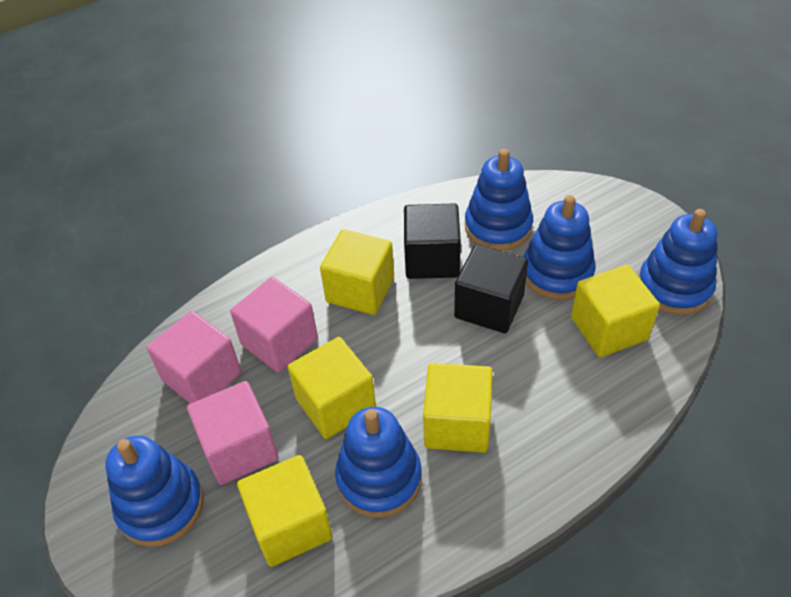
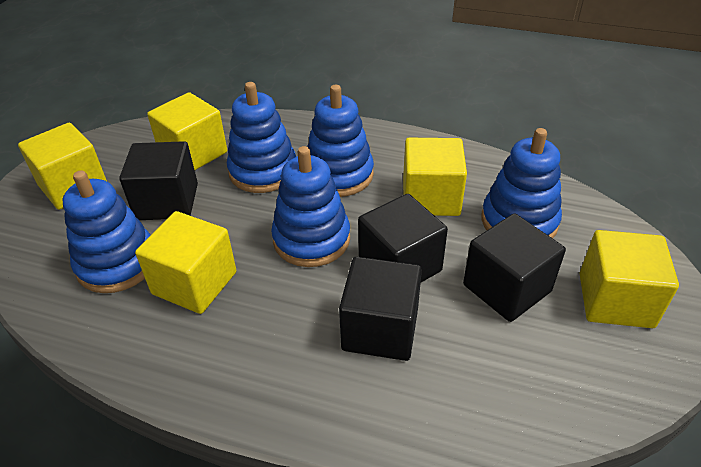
black cube: [404,203,461,279] [454,244,528,333] = 2 -> [119,141,198,220] [339,257,422,361] [358,194,448,282] [463,213,566,322] = 4
pink cube: [147,311,241,404] [187,381,279,485] [230,277,318,373] = 3 -> none = 0

